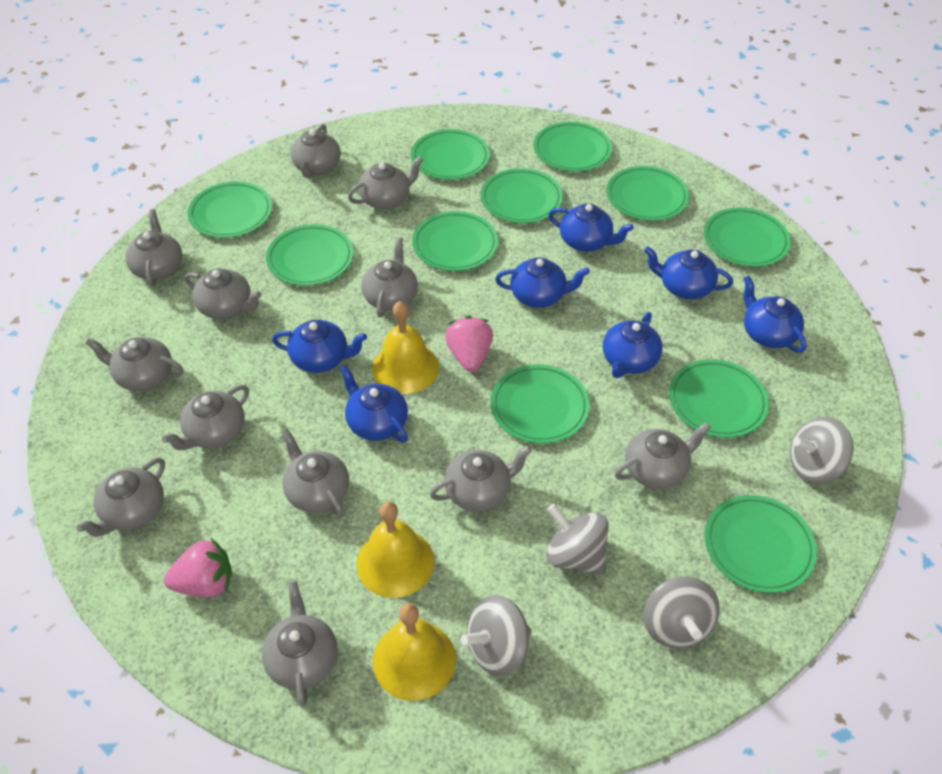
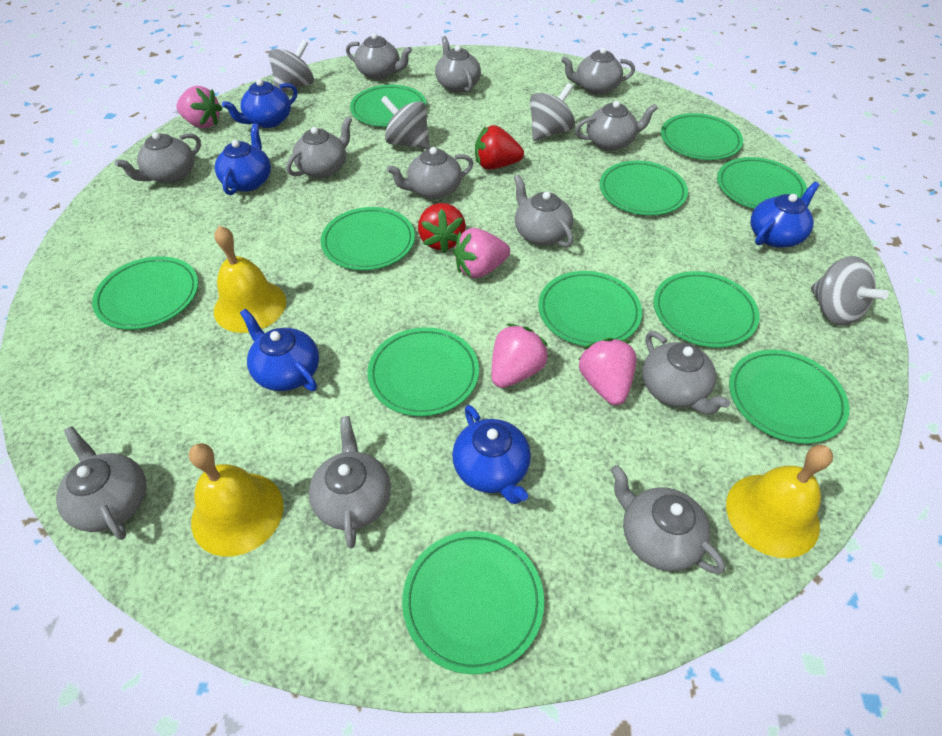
blue teapot: [272,320,367,373] [340,365,408,443] [495,257,590,308] [549,204,634,252] [603,312,663,378] [644,246,733,299] [743,276,807,353] = 7 -> [215,123,271,195] [222,79,297,128] [240,309,319,391] [452,405,531,504] [751,182,819,248] = 5
pink strawberry: [164,538,232,597] [445,316,493,372] = 2 -> [176,86,222,128] [454,228,510,278] [492,324,549,388] [578,338,636,405] = 4
red strawberry: none = 0 -> [418,203,466,253] [475,125,524,170] = 2

